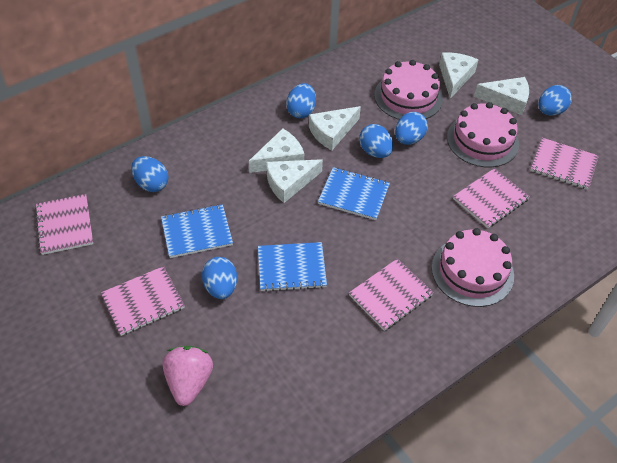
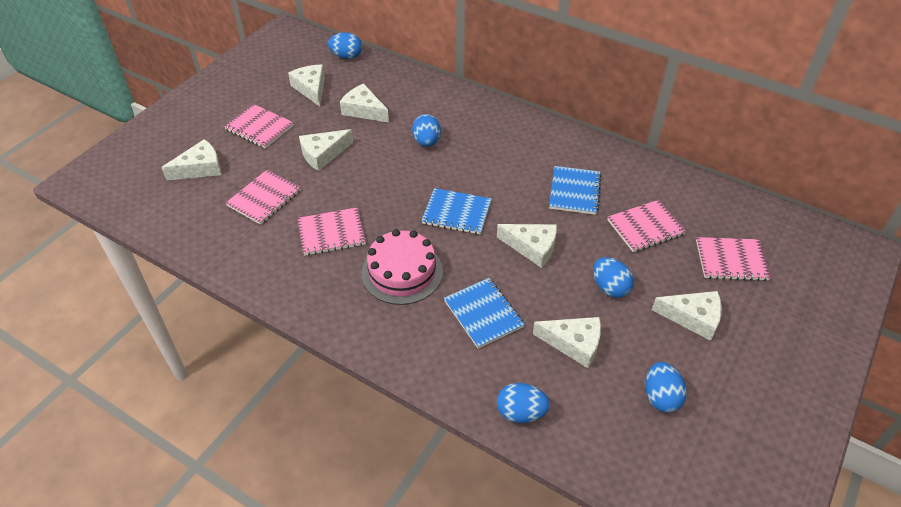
blue egg: [131,156,168,192] [202,257,237,299] [286,83,316,118] [359,124,393,158] [395,112,428,145] [538,85,572,116] = 6 -> [328,32,362,59] [412,114,441,147] [497,383,550,423] [593,257,634,298] [645,362,686,413] = 5
pink cake: [374,60,443,120] [432,228,514,307] [447,102,519,167] = 3 -> [361,229,443,305] = 1
pink strawberry: [163,346,213,406] = 1 -> none = 0
white cheese: [249,128,304,173] [266,159,323,203] [309,106,361,150] [439,52,478,99] [474,77,529,115] = 5 -> [161,139,221,181] [288,64,325,106] [299,129,353,171] [340,84,389,123] [497,224,557,268] [533,317,601,368] [652,291,722,341] = 7

